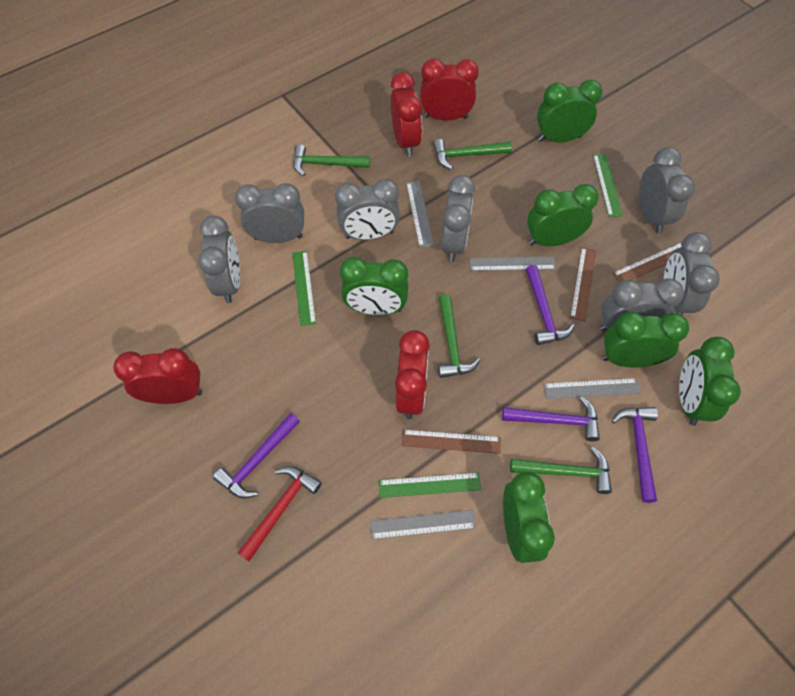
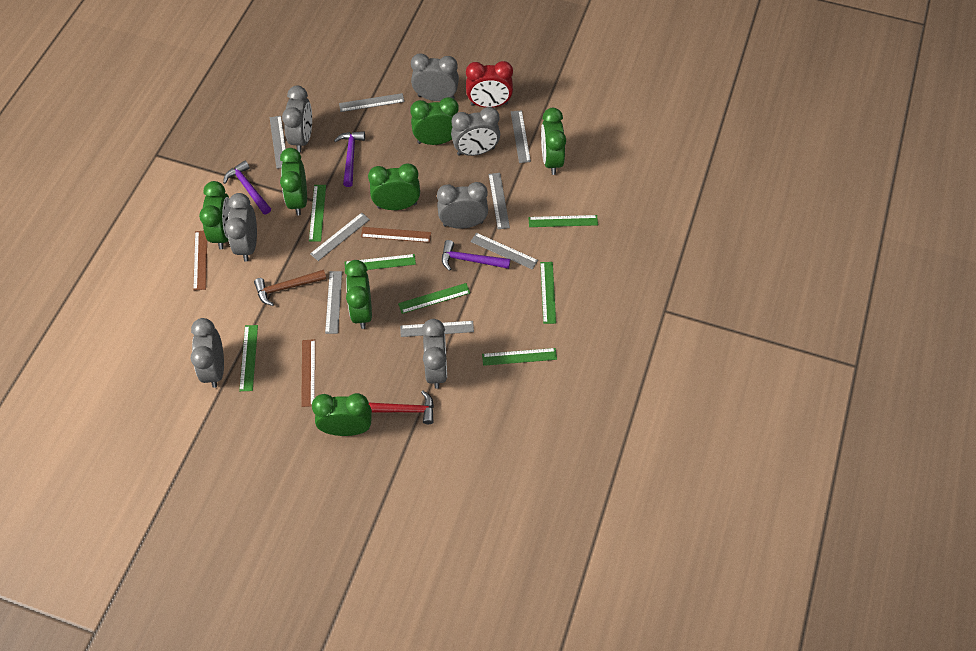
brown hammer: none = 0 -> [254,269,326,306] = 1
green clock: [340,257,408,315] [503,471,555,563] [527,184,599,246] [537,79,602,142] [602,312,689,367] [679,337,741,426] = 6 -> [199,181,231,249] [280,148,307,216] [312,393,372,436] [345,260,372,329] [368,164,420,210] [410,97,459,145] [541,108,566,175] = 7
green hammer: [293,144,370,176] [433,139,512,170] [438,294,480,378] [510,446,612,494] = 4 -> none = 0
green ruler: [292,251,316,326] [379,472,481,498] [593,154,623,217] = 3 -> [239,325,258,391] [309,185,326,241] [344,254,416,270] [398,283,470,314] [482,348,557,366] [528,215,598,227] [540,262,556,324] = 7
grey ruler: [370,510,476,540] [406,181,434,248] [469,256,556,271] [544,378,640,399] = 4 -> [270,116,286,169] [310,213,370,261] [325,271,342,334] [339,93,404,112] [400,321,474,337] [470,233,538,270] [488,173,510,229] [511,110,531,163] = 8
purple hammer: [213,413,300,499] [502,397,600,441] [526,265,575,345] [612,407,658,503] = 4 -> [223,161,271,214] [334,131,365,187] [442,240,510,271] = 3
red clock: [113,348,202,404] [391,72,422,157] [395,330,430,419] [420,59,479,120] = 4 -> [466,61,513,108] = 1

